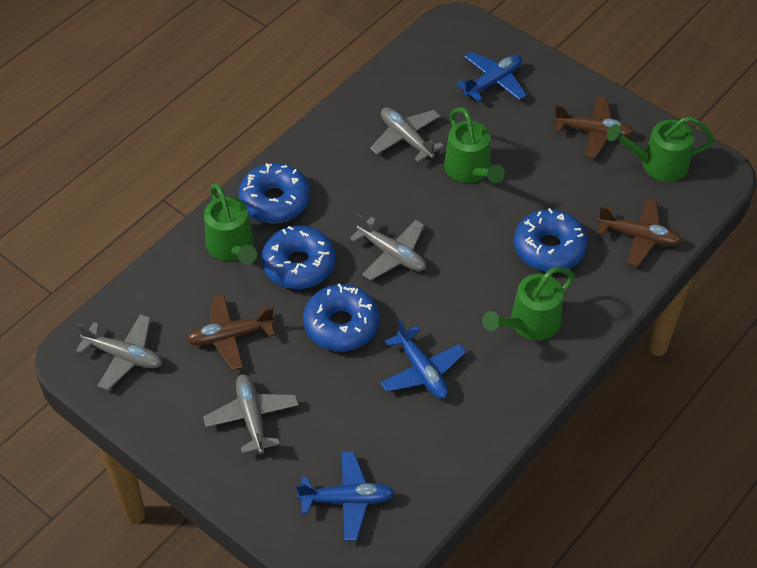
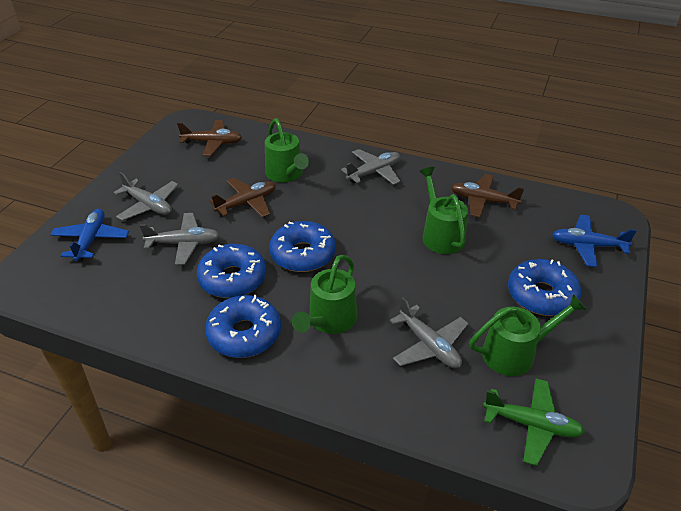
blue plane: [296,451,395,541] [380,320,466,399] [456,52,527,102] = 3 -> [50,209,129,262] [552,215,637,267] = 2
green plane: none = 0 -> [483,379,585,466] = 1

